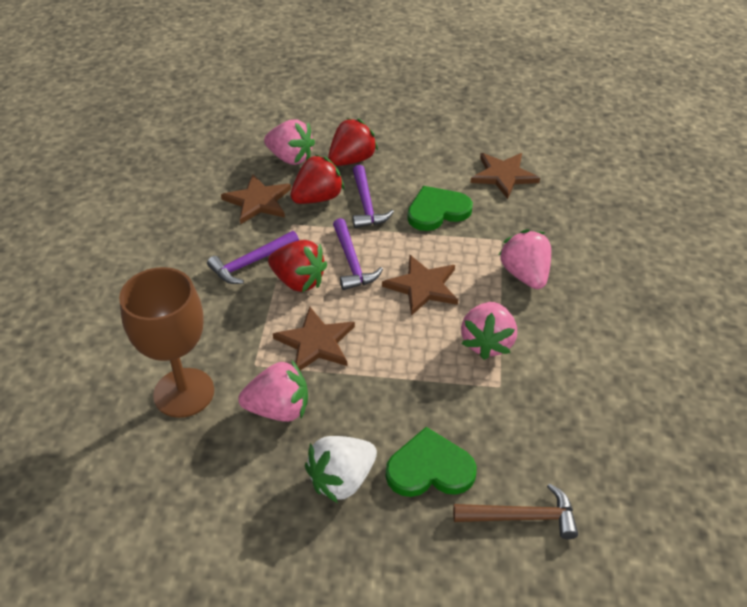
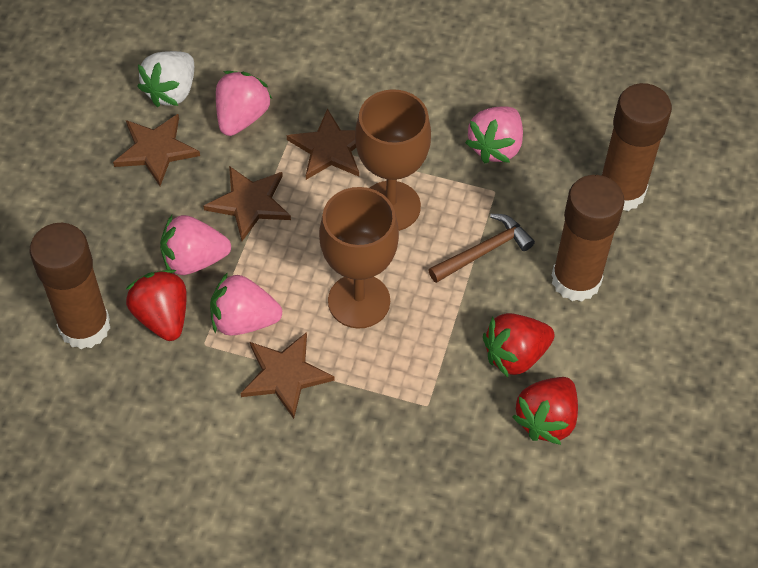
brown glue stick: none = 0 -> [30,223,110,349] [552,175,625,302] [602,83,672,211] = 3
brown goblet: [119,267,214,418] = 1 -> [319,187,399,328] [355,89,431,231] = 2
green heart: [386,427,477,497] [407,186,473,231] = 2 -> none = 0
purple hammer: [207,231,299,284] [333,218,383,290] [353,165,394,228] = 3 -> none = 0

